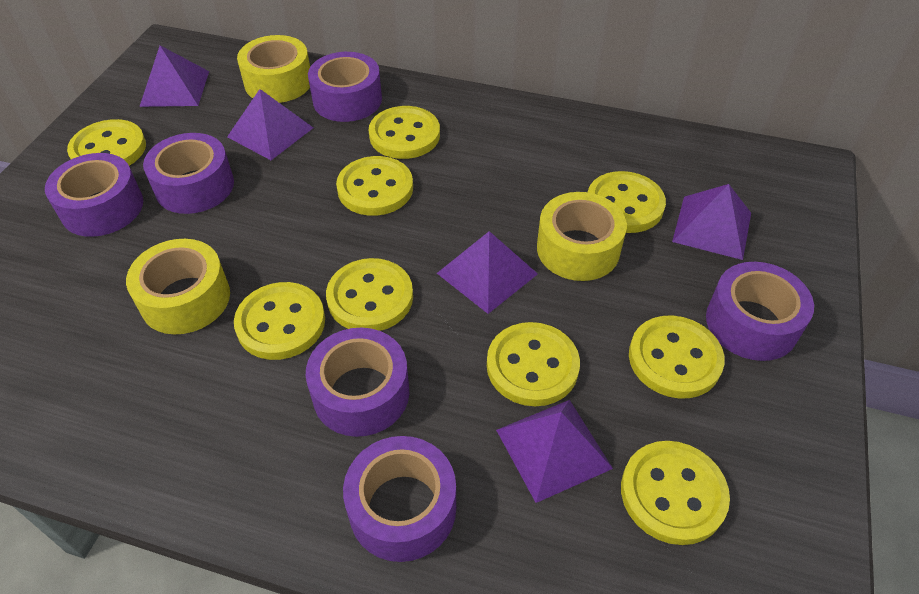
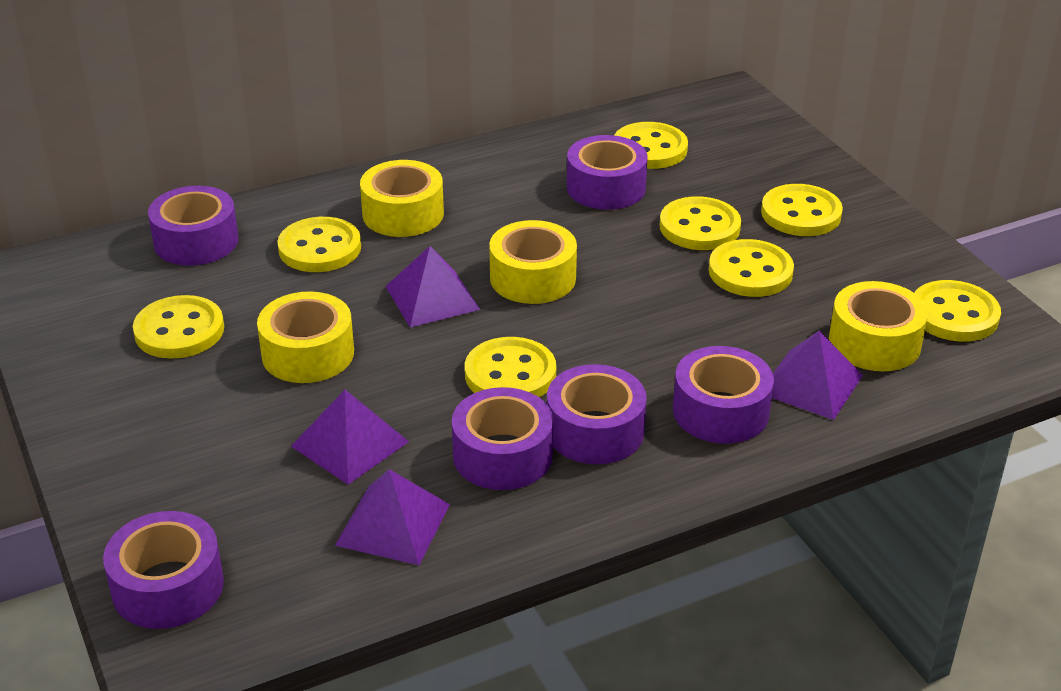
purple pyramid: [139,46,209,107] [227,89,313,160] [437,231,538,314] [496,400,613,503] [672,184,751,260] = 5 -> [291,390,409,485] [335,469,450,565] [385,246,481,327] [772,331,863,420] = 4
yellow button: [67,119,146,166] [234,282,325,360] [326,258,413,331] [336,156,413,216] [369,106,440,159] [487,322,580,406] [588,171,666,233] [621,441,730,545] [629,316,725,398] = 9 -> [133,295,224,359] [277,217,361,272] [465,337,556,397] [614,122,688,169] [660,196,741,250] [709,239,794,297] [761,184,843,236] [914,280,1001,342] = 8
yellow tape: [126,239,230,334] [237,35,310,103] [537,192,627,281] = 3 -> [257,291,354,383] [360,160,444,237] [489,220,577,304] [829,281,928,371] = 4

